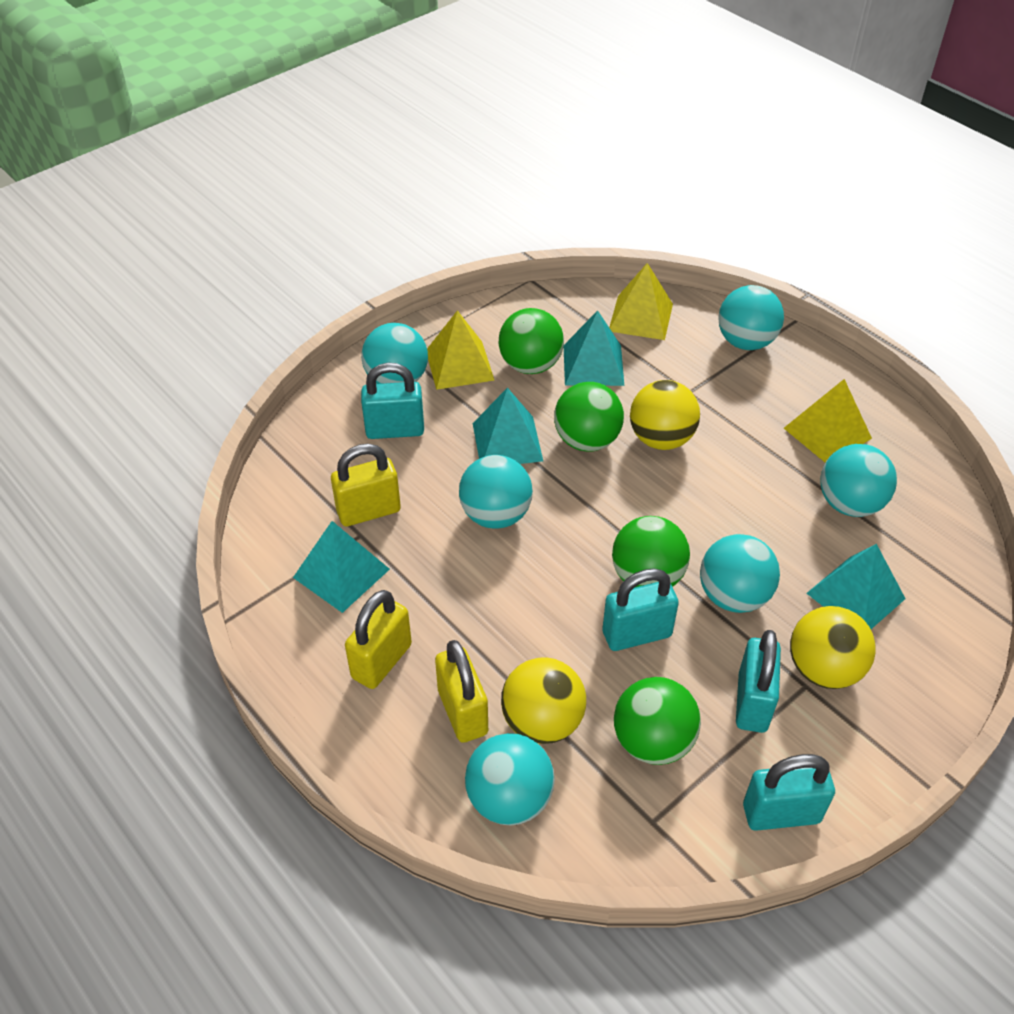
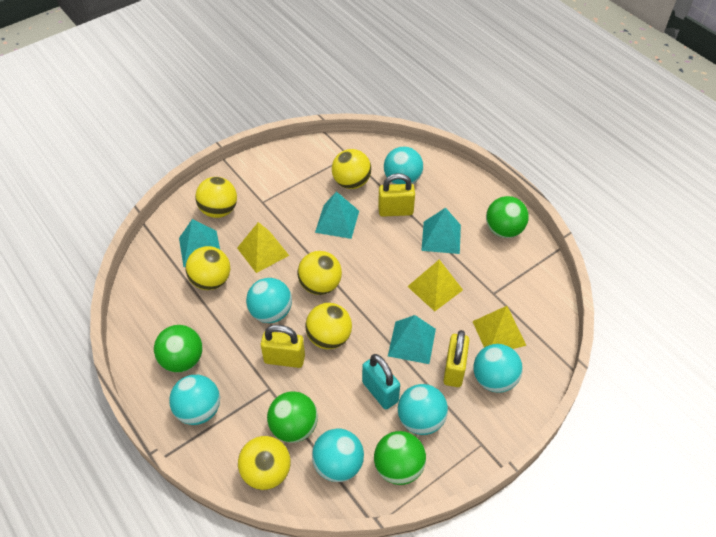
turquoise padlock: [361,363,424,439] [602,568,679,651] [736,630,781,733] [743,754,835,831] = 4 -> [362,354,400,409] = 1
yellow ball: [501,657,586,744] [630,380,700,450] [790,606,876,689] = 3 -> [186,246,230,290] [195,177,237,218] [238,436,291,490] [298,251,342,295] [305,303,352,349] [332,149,371,189] = 6

